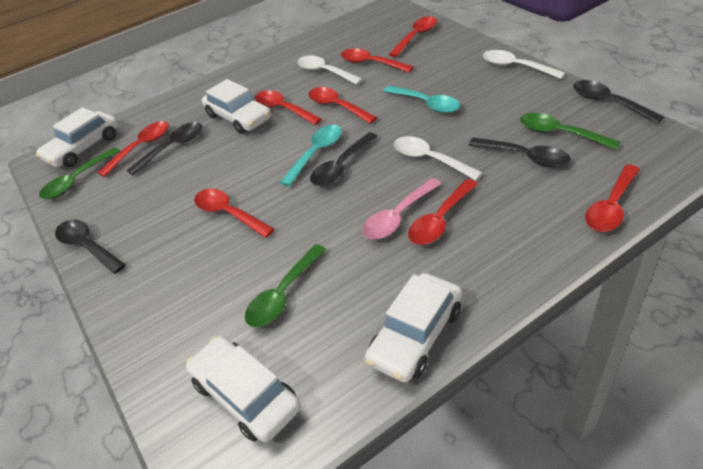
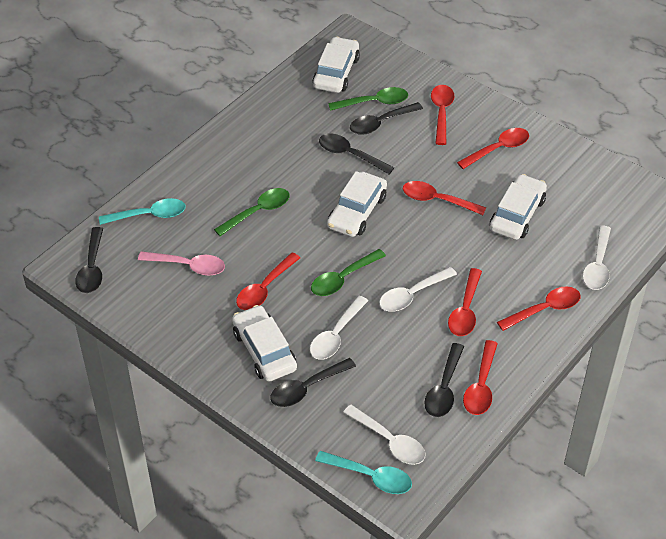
red spoon: [97,121,169,177] [194,189,274,238] [255,90,322,125] [308,87,377,124] [341,48,414,72] [389,16,437,57] [408,179,478,245] [585,164,640,232] = 8 -> [236,253,300,310] [403,181,486,215] [431,85,455,145] [448,268,482,336] [457,128,529,169] [463,340,498,415] [497,286,581,331] = 7
white spoon: [297,55,363,85] [394,136,482,180] [483,50,565,79] = 3 -> [310,296,368,360] [343,405,426,465] [379,267,457,312] [583,226,611,290] = 4

